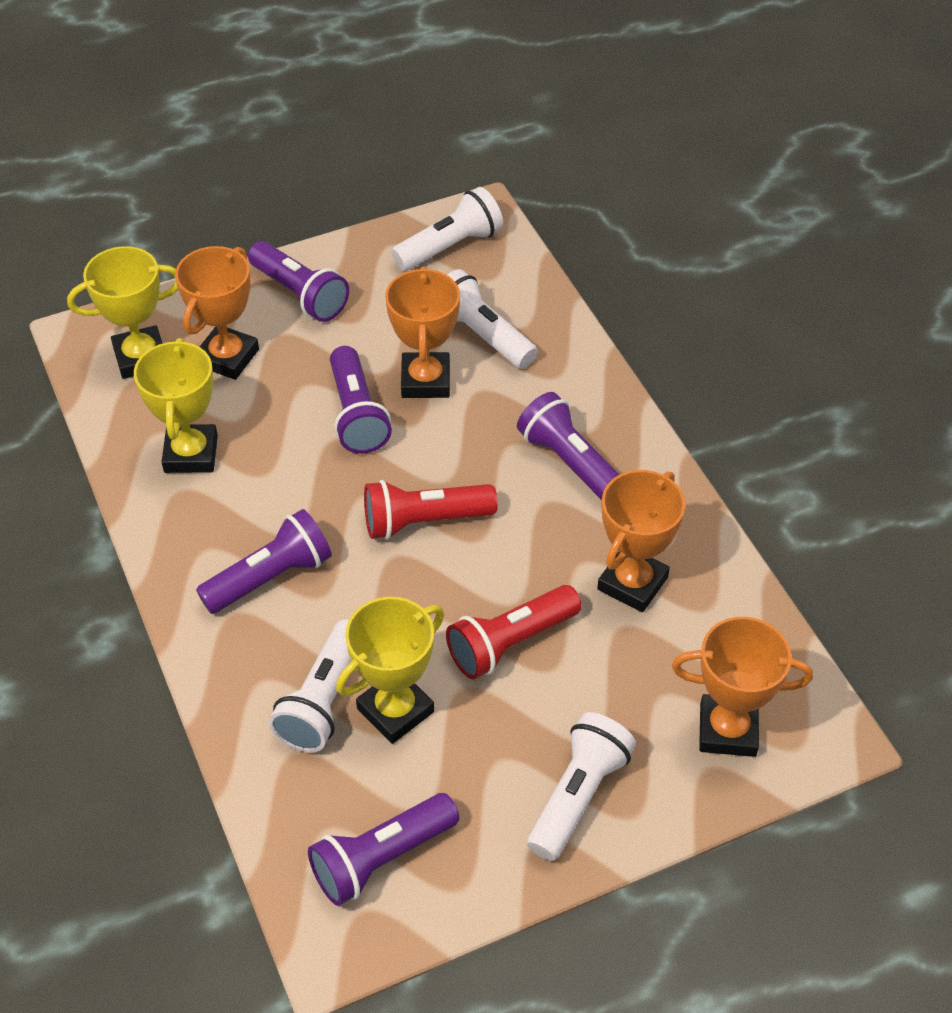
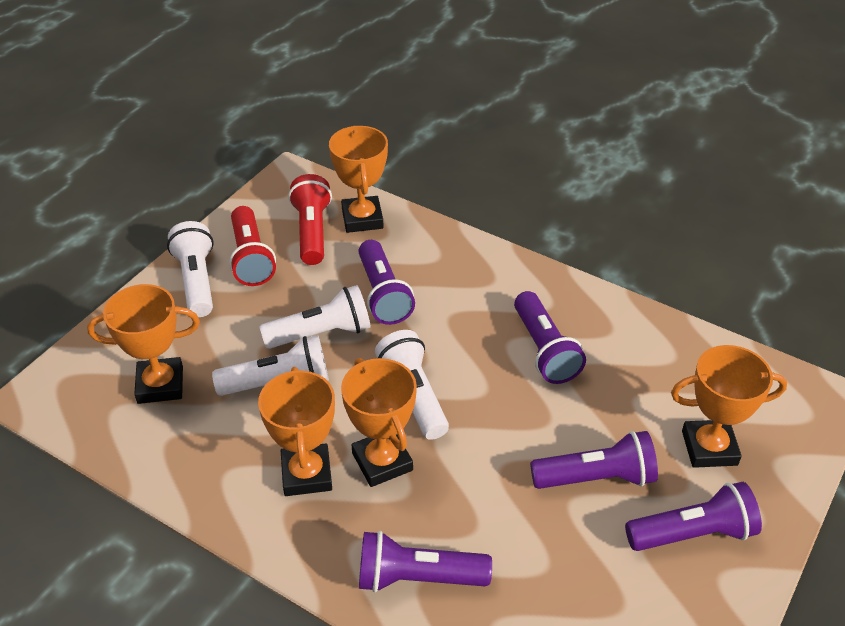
orange trophy: [175,246,259,380] [385,267,460,398] [597,470,685,612] [672,617,813,757] = 4 -> [87,284,200,404] [258,367,335,496] [329,126,388,233] [341,358,417,487] [671,345,787,468] = 5
yellow trophy: [67,246,178,379] [134,338,218,473] [336,597,444,744] = 3 -> none = 0

